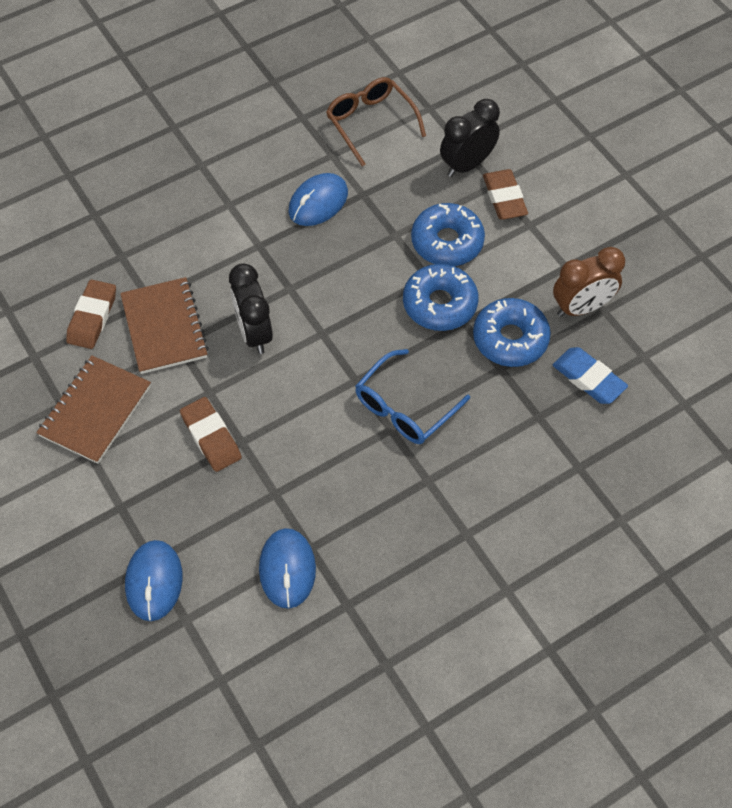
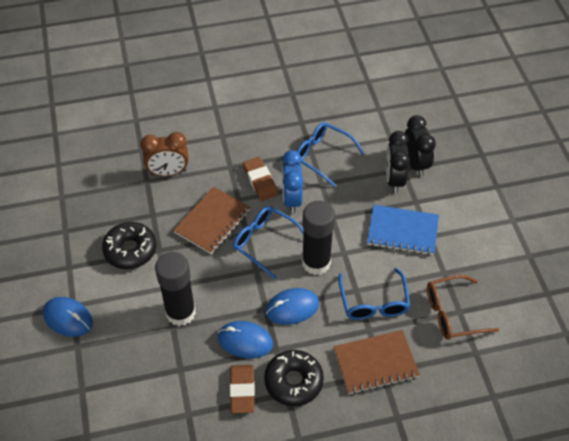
black donut: none = 0 -> [102,222,156,269] [264,350,324,406] = 2
black glue stick: none = 0 -> [155,252,196,326] [302,201,335,275] = 2
blue clock: none = 0 -> [282,150,303,213] = 1
blue donut: [403,264,479,331] [411,203,485,266] [473,298,551,367] = 3 -> none = 0
blue eraser: [553,347,628,404] = 1 -> none = 0
blue glasses: [355,349,470,444] = 1 -> [233,206,304,279] [296,122,364,187] [338,268,410,320] = 3
blue notebook: none = 0 -> [367,205,439,255] = 1
brown eraser: [66,280,116,349] [180,397,242,472] [483,169,528,220] = 3 -> [230,365,255,413] [243,157,278,201] = 2

